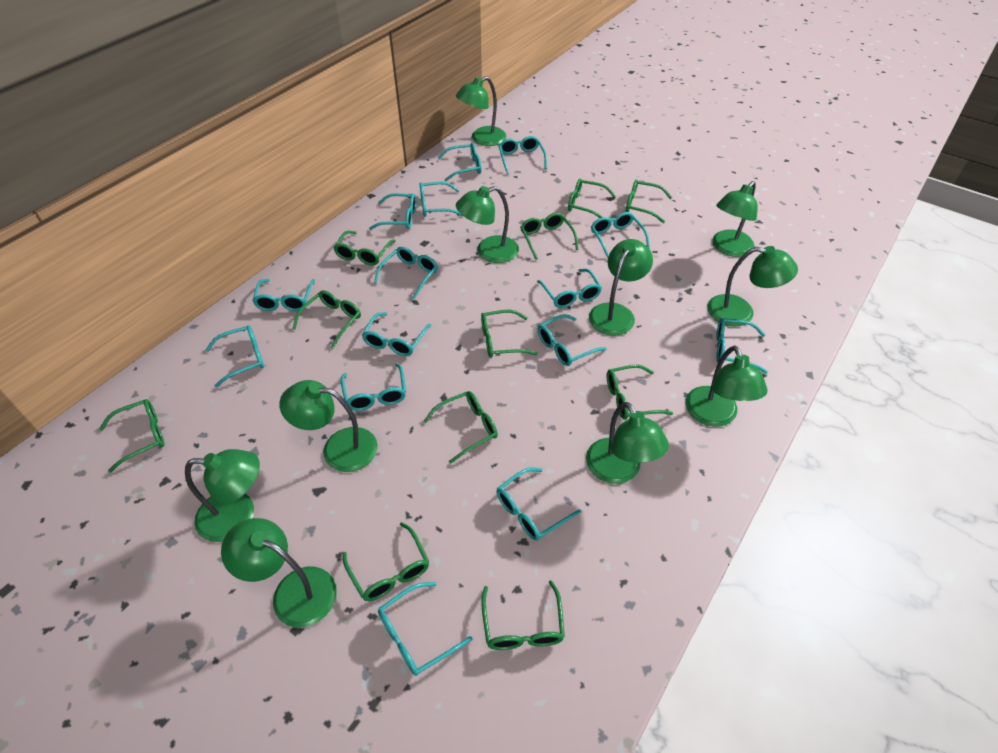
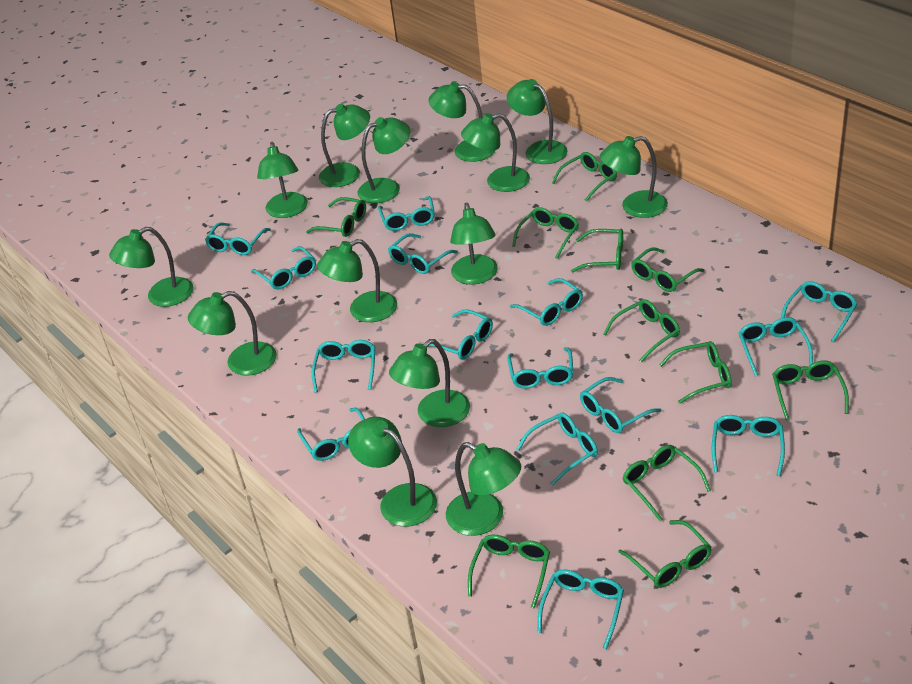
green lamp: [185,449,260,542] [221,518,337,628] [279,380,378,472] [456,76,506,146] [456,186,519,263] [586,402,669,484] [589,239,653,336] [685,345,768,427] [707,246,798,326] [712,181,758,257] = 10 -> [109,227,193,307] [188,291,277,376] [257,142,308,218] [317,239,397,322] [319,104,370,187] [348,417,437,527] [357,117,410,203] [389,339,470,427] [428,82,495,162] [446,442,521,536] [450,203,498,285] [461,113,530,192] [507,79,568,164] [600,136,668,218] = 14

